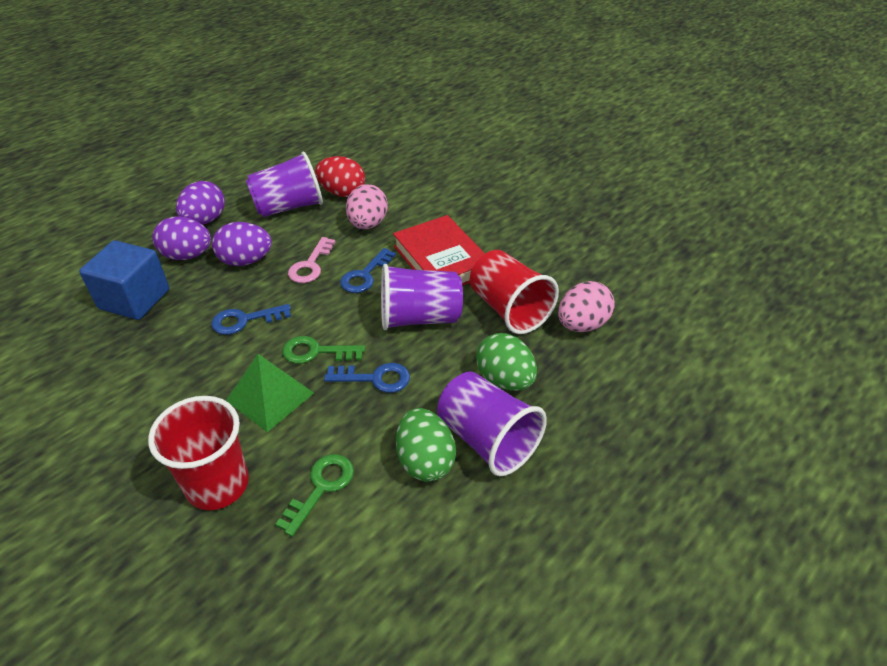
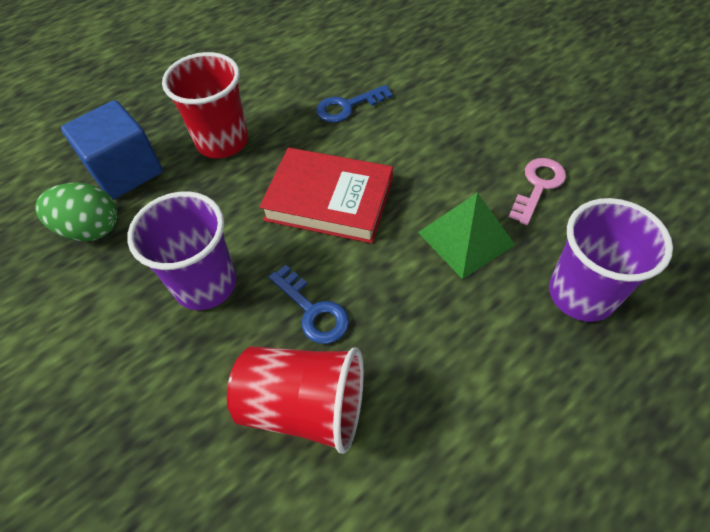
blue key: [211,304,291,335] [324,363,410,393] [340,248,396,293] = 3 -> [269,265,349,344] [316,85,393,123] = 2
green egg: [396,408,456,482] [476,333,537,391] = 2 -> [35,183,117,241] = 1
green key: [275,454,354,536] [282,336,365,364] = 2 -> none = 0
pink egg: [346,184,388,229] [558,281,615,332] = 2 -> none = 0
purple cup: [246,151,323,217] [381,264,463,330] [437,371,547,476] = 3 -> [127,191,237,310] [549,198,673,322] = 2
purple egg: [152,217,211,260] [176,181,225,225] [212,222,272,266] = 3 -> none = 0
red egg: [315,156,365,197] = 1 -> none = 0

